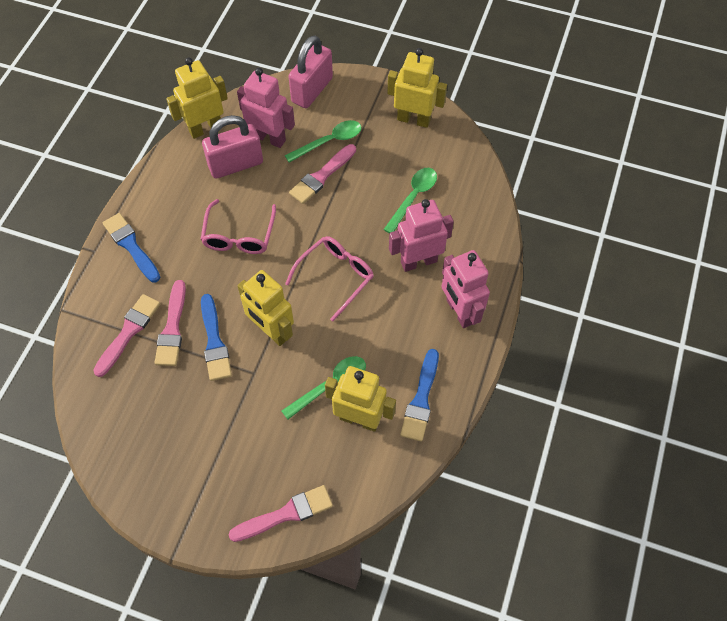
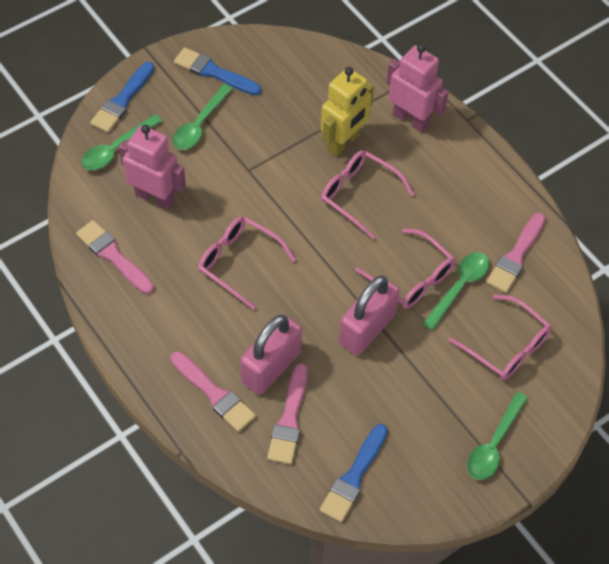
green spoon: [282,356,366,420] [284,120,362,163] [383,168,437,233] = 3 -> [81,114,162,170] [173,84,233,150] [422,252,489,330] [467,392,528,480] = 4
pink glasses: [201,199,276,254] [285,236,374,321] = 2 -> [198,216,296,310] [321,150,415,239] [355,229,455,309] [448,294,552,380] = 4
pink robot: [237,68,295,148] [389,199,454,272] [442,250,490,328] = 3 -> [119,125,186,210] [387,44,449,133] = 2
yellow robot: [166,57,228,139] [237,270,294,346] [325,366,396,432] [387,48,447,128] = 4 -> [321,67,374,156] = 1

